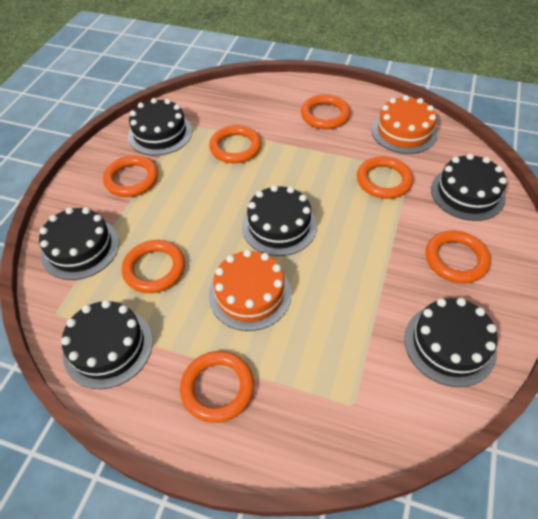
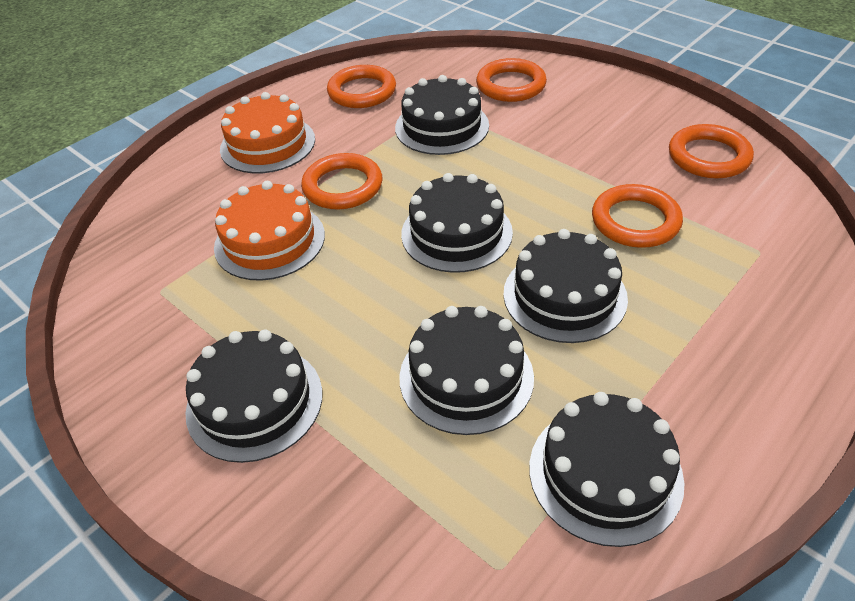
orange ring: [103,155,158,197] [122,240,185,293] [180,351,254,423] [209,125,261,163] [301,94,351,129] [357,156,413,199] [426,230,491,283] = 7 -> [301,153,382,209] [327,65,396,108] [476,58,547,102] [592,184,683,248] [669,124,754,178] = 5

